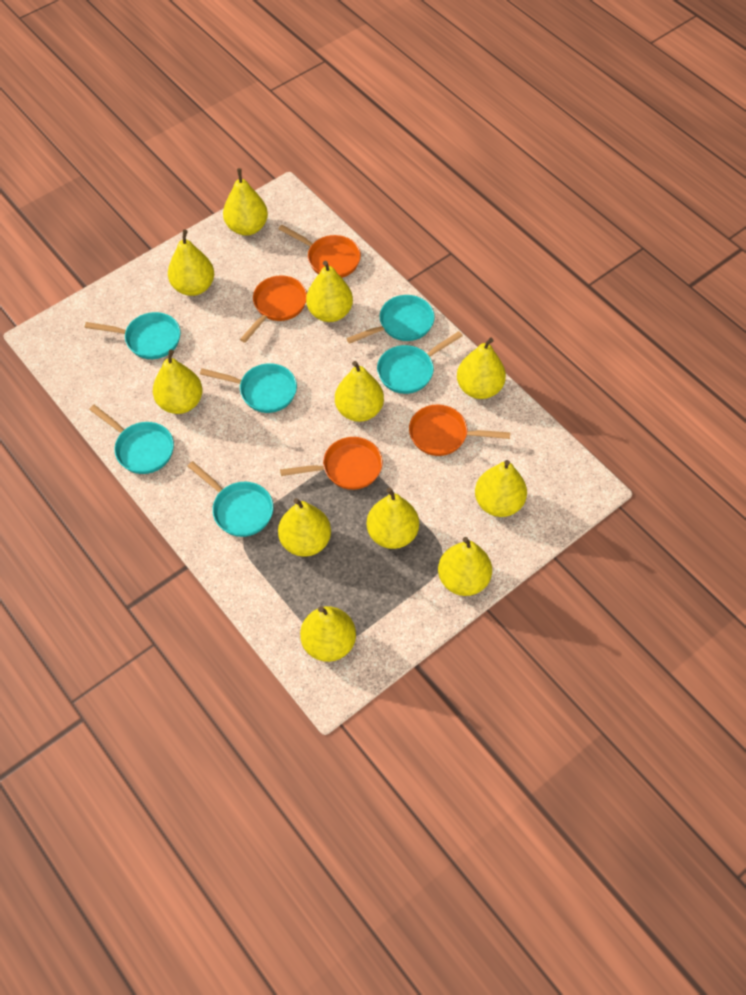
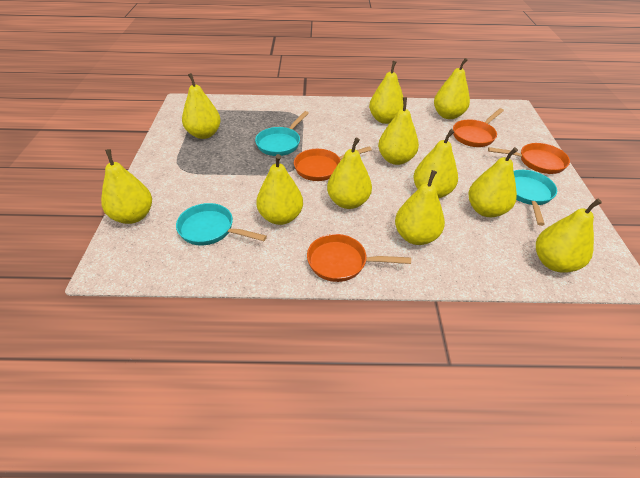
turquoise pan: [85,312,181,359] [89,405,174,474] [187,461,274,537] [200,363,297,413] [346,295,435,344] [377,331,463,394] = 6 -> [176,203,267,245] [255,111,309,156] [514,170,557,226] = 3

